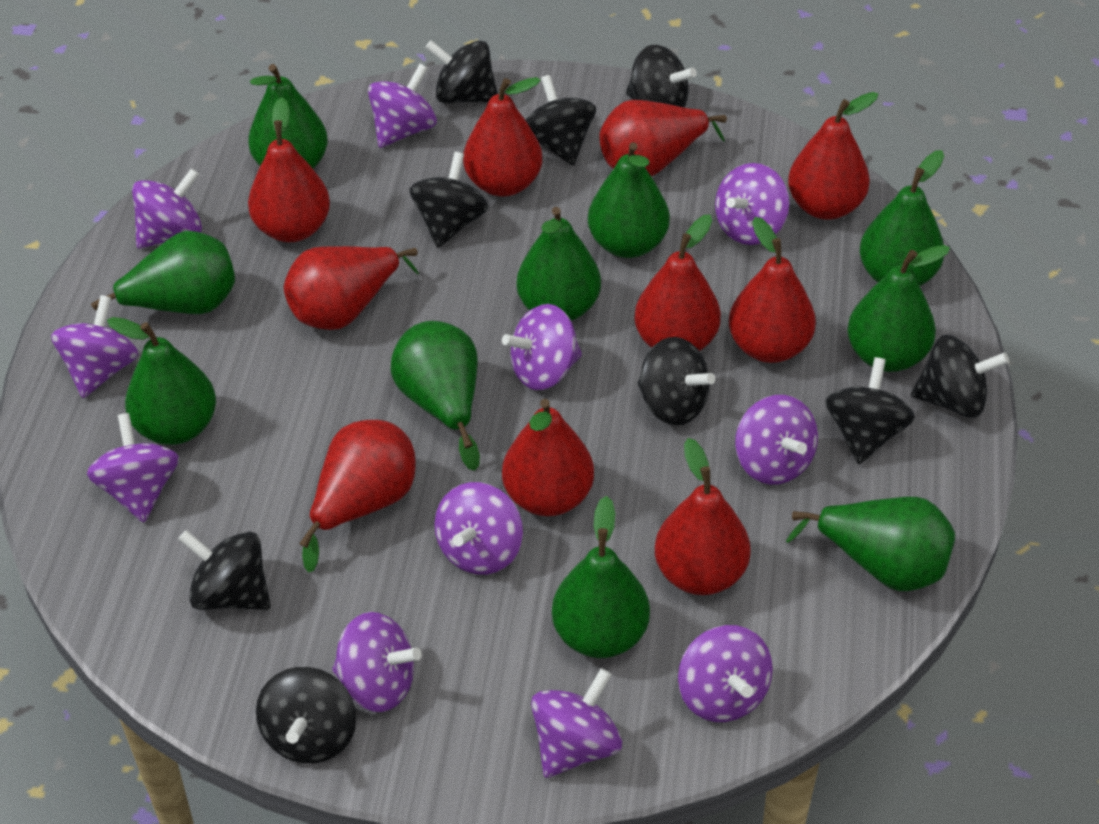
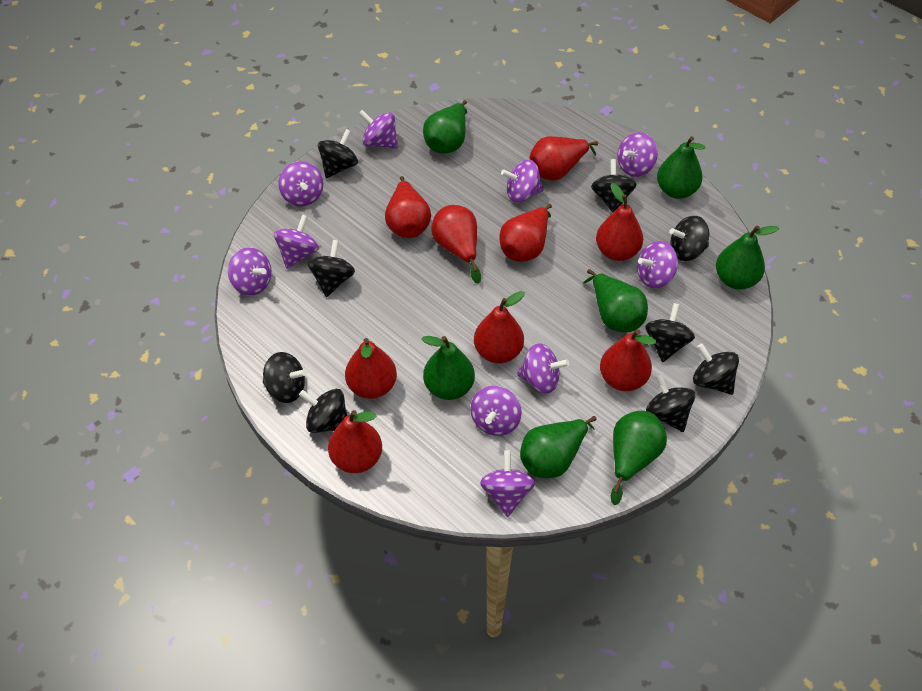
green pear: [91,231,235,314] [107,317,216,445] [248,64,328,169] [391,321,480,471] [517,207,601,321] [552,496,650,658] [588,142,670,258] [786,497,955,591] [847,245,950,372] [860,150,944,286] = 10 -> [422,336,475,400] [423,100,467,153] [520,416,597,478] [583,269,648,332] [611,411,667,505] [657,136,705,199] [716,225,779,289] = 7
purple spinning top: [51,295,139,398] [87,413,179,522] [132,168,202,249] [332,612,422,712] [368,64,437,148] [434,482,523,575] [502,304,582,390] [531,668,622,778] [678,625,773,722] [715,163,790,245] [735,395,818,485] = 11 -> [228,247,272,296] [274,214,319,269] [278,161,323,206] [358,110,398,149] [470,386,522,436] [480,450,535,517] [501,160,544,202] [517,343,569,394] [617,132,658,177] [637,241,678,288] = 10
red pear: [248,97,330,242] [284,246,419,330] [299,420,416,573] [463,77,543,196] [502,399,594,516] [599,100,727,176] [634,214,721,351] [655,438,751,595] [729,217,816,363] [788,92,878,220] = 10 -> [328,410,382,473] [345,338,397,399] [385,176,431,238] [431,205,481,284] [474,291,525,363] [499,204,552,262] [529,136,598,180] [596,183,643,261] [600,329,656,391] = 9

